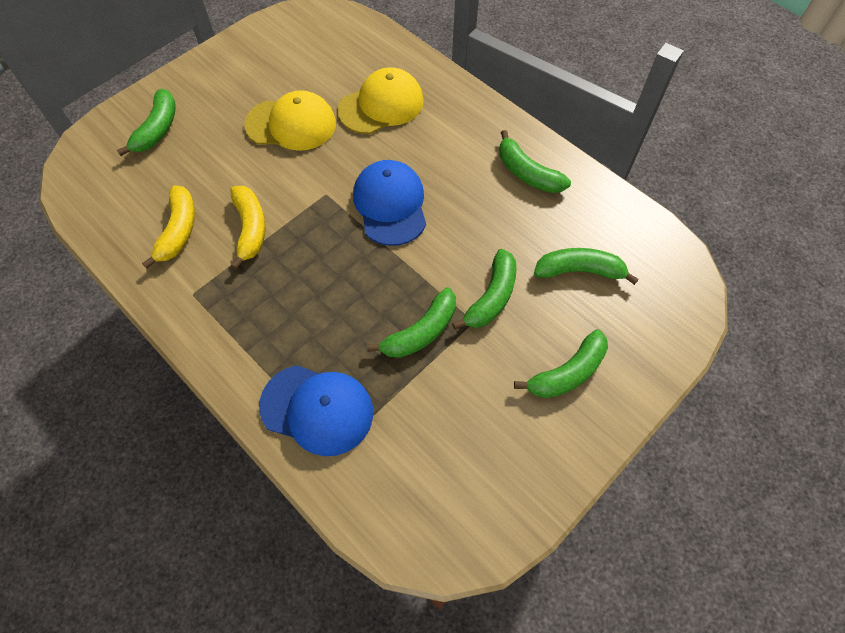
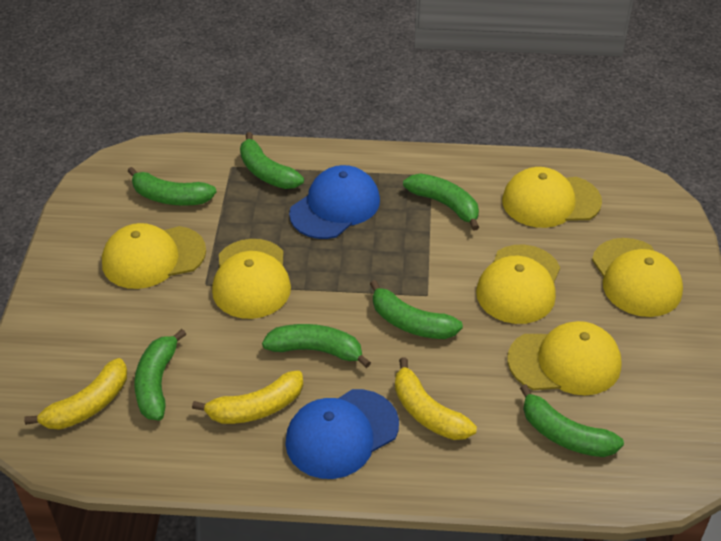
green banana: [117,89,176,156] [367,288,456,358] [452,249,516,330] [499,130,571,193] [514,329,608,398] [534,248,639,285] = 6 -> [128,167,217,206] [134,329,186,420] [240,132,304,189] [262,324,371,368] [370,280,463,339] [403,173,479,231] [520,384,624,457] = 7
yellow banana: [142,186,195,269] [230,186,265,269] = 2 -> [24,358,127,430] [192,370,303,424] [395,357,477,440] = 3
yellow cap: [245,90,336,151] [338,67,424,134] = 2 -> [102,223,206,289] [212,239,291,319] [476,245,560,324] [502,167,602,228] [507,321,622,395] [592,238,683,317] = 6

